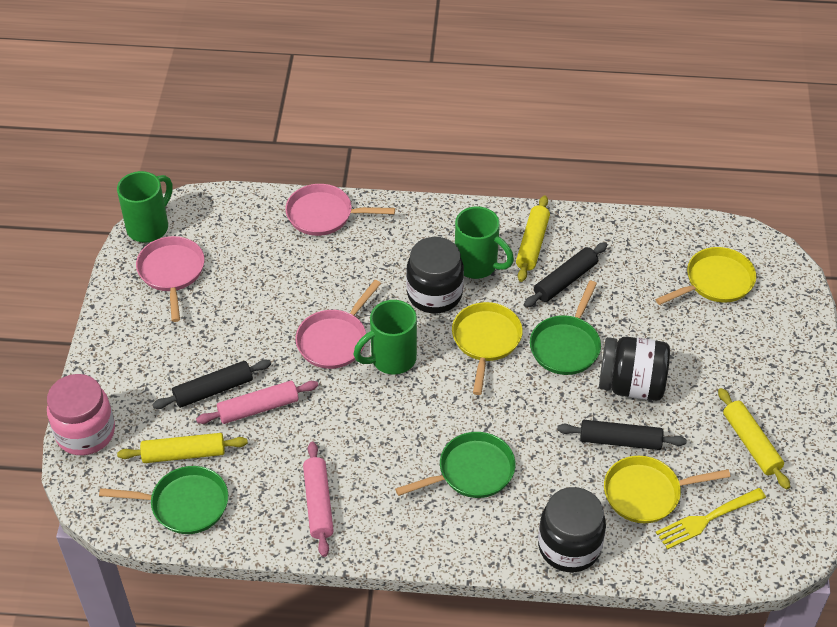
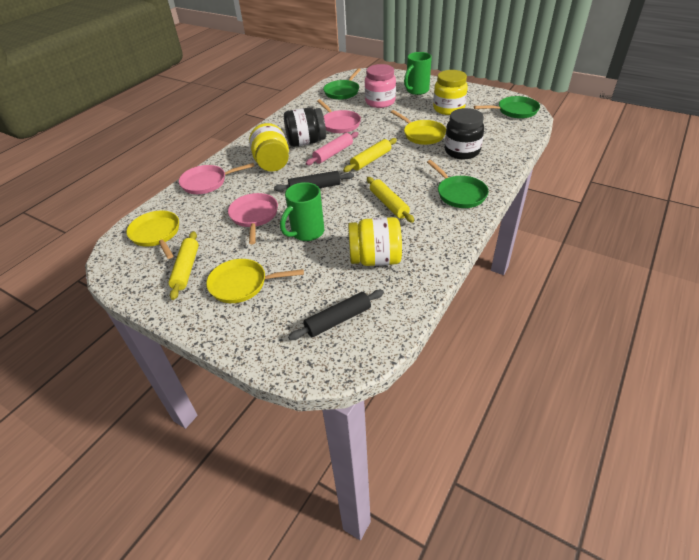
black jar: [406,237,464,314] [538,487,606,572] [599,337,670,401] = 3 -> [284,108,326,147] [445,108,484,159] = 2
black rolling pin: [152,359,271,409] [524,242,607,308] [557,420,687,450] = 3 -> [274,171,354,191] [288,290,384,340] = 2
green mug: [117,171,173,243] [353,300,417,375] [455,206,514,279] = 3 -> [280,182,324,241] [404,52,432,95] = 2
pink rolling pin: [196,381,318,424] [303,442,334,557] = 2 -> [306,132,359,165] = 1
yellow fork: [656,488,766,549] = 1 -> none = 0
yellow jar: none = 0 -> [249,123,289,172] [348,217,402,266] [433,70,468,115] = 3

